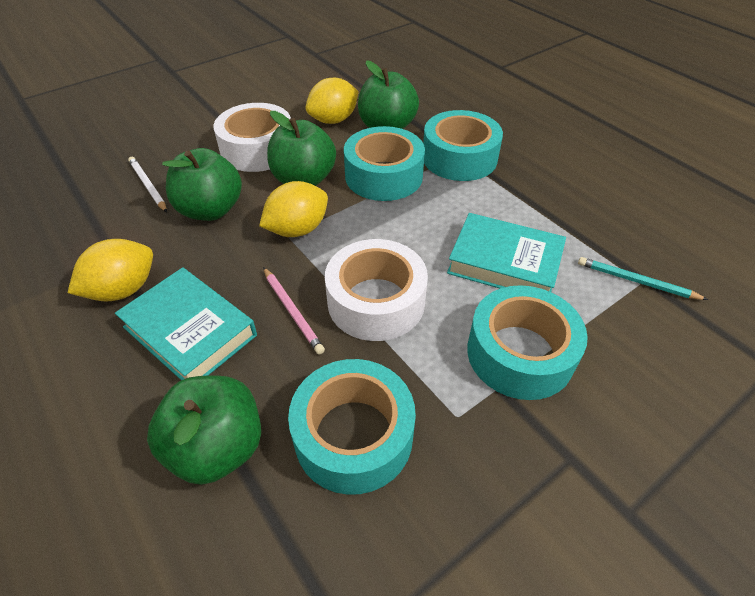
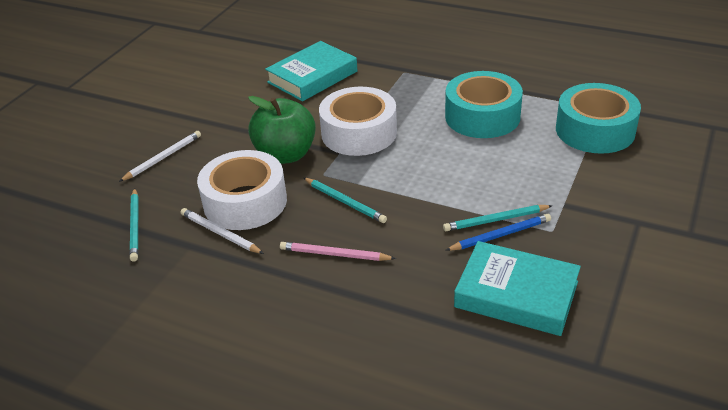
blue pencil: none = 0 -> [445,214,551,251] = 1
green apple: [147,375,261,485] [162,148,242,221] [267,111,336,186] [358,60,419,129] = 4 -> [248,96,316,164] = 1
turquoise pencil: [578,257,708,300] = 1 -> [130,188,139,262] [304,178,387,223] [443,205,553,231] = 3
turquoise tape: [288,359,416,495] [344,126,425,201] [423,110,503,181] [467,285,588,400] = 4 -> [445,71,523,138] [556,83,641,154] = 2
white pencil: [128,157,167,212] = 1 -> [119,131,201,182] [181,208,264,254] = 2
yellow lemon: [68,239,153,301] [259,181,328,237] [306,78,359,124] = 3 -> none = 0

